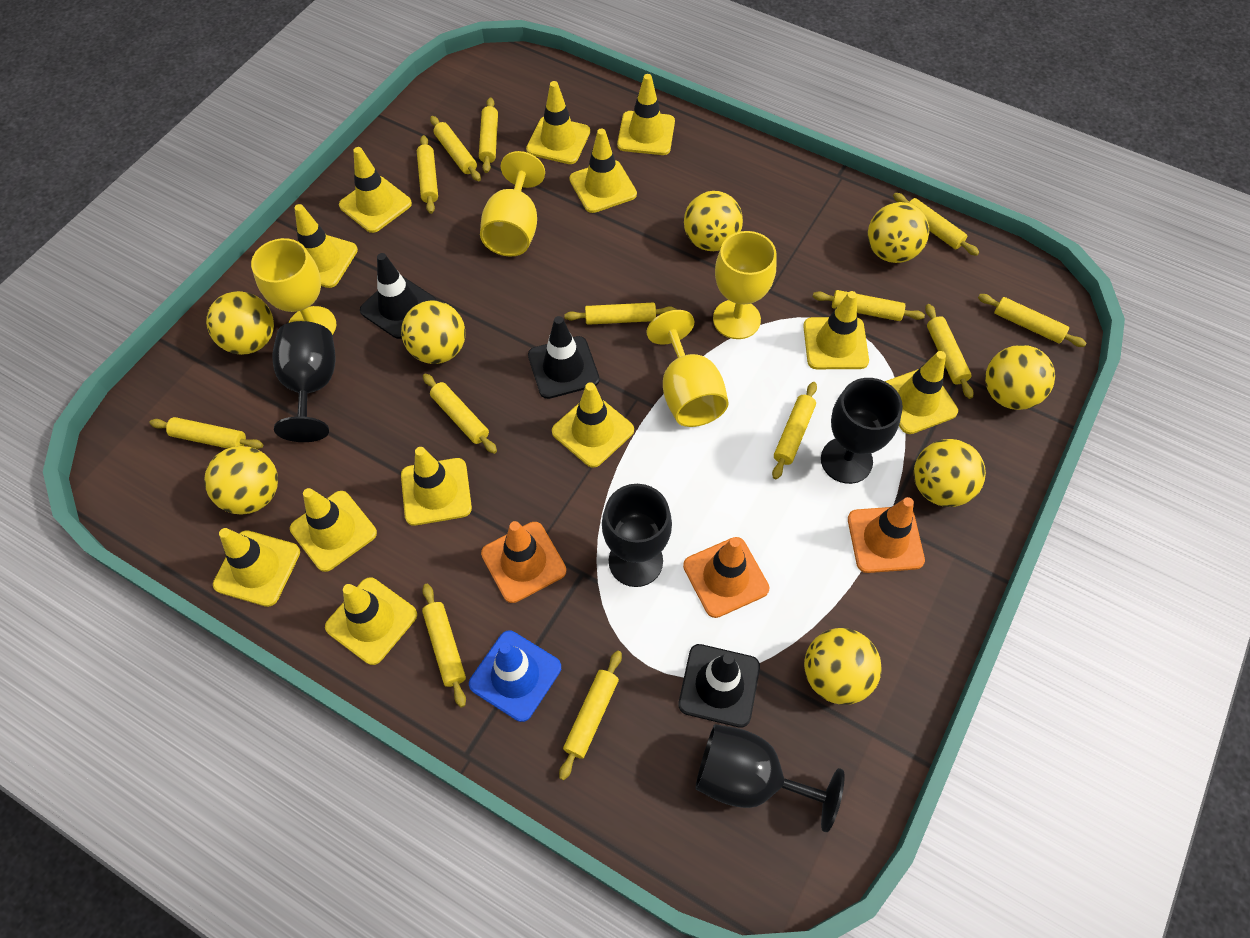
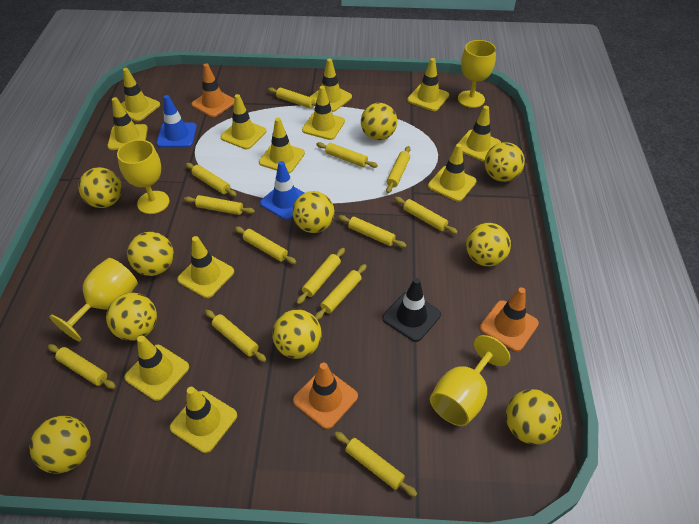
black goblet: [272,321,335,442] [602,484,672,587] [695,724,844,833] [821,378,903,484] = 4 -> none = 0
black traffic cone: [360,253,437,339] [528,316,600,399] [678,644,760,728] = 3 -> [382,278,441,342] = 1
blue traffic cone: [469,631,561,722] = 1 -> [156,95,197,147] [260,161,304,220] = 2
yellow ball: [204,446,278,515] [206,291,274,355] [401,301,465,364] [684,191,743,251] [804,628,881,705] [868,202,929,263] [914,439,986,507] [985,345,1055,410] = 8 -> [29,416,91,474] [78,167,122,208] [106,293,157,341] [127,232,174,276] [272,310,321,359] [293,191,334,233] [361,103,397,140] [466,223,511,266] [485,142,525,182] [506,389,562,445] = 10

